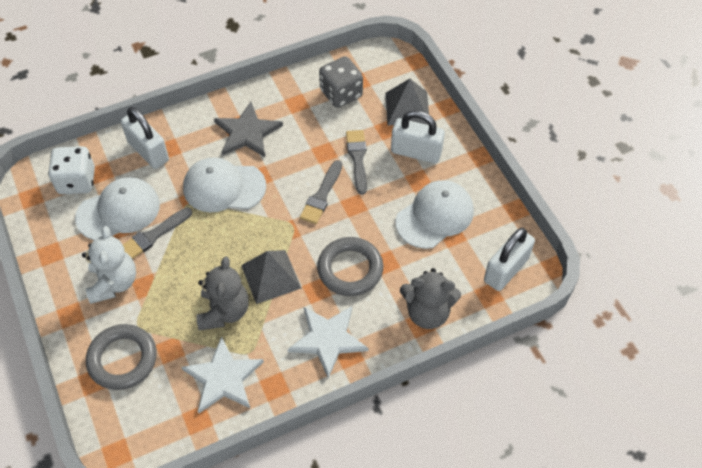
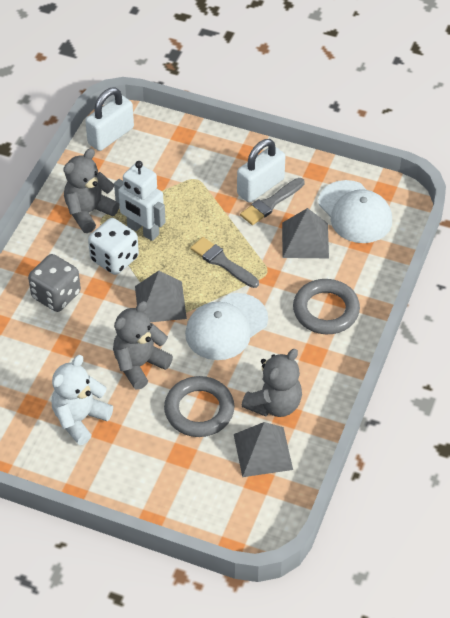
grey brush: [123,207,192,259] [300,160,342,224] [346,130,367,195] = 3 -> [190,237,259,288] [240,178,305,225] = 2
grey pyramid: [241,250,301,304] [386,79,429,125] = 2 -> [135,271,187,322] [234,422,293,477] [282,208,329,258] = 3
grey star: [214,102,283,158] = 1 -> none = 0
grey teddy bear: [196,257,249,330] [400,268,461,329] = 2 -> [63,148,120,233] [113,301,173,390] [242,349,302,417] = 3
white cap: [75,177,160,240] [183,157,266,212] [396,180,474,249] = 3 -> [185,293,268,360] [318,180,392,243] = 2
white padlock: [121,107,169,169] [391,110,445,163] [484,228,535,291] = 3 -> [85,88,134,151] [237,139,285,203] = 2
white robot: none = 0 -> [114,161,166,241] = 1
white star: [182,336,264,413] [288,306,368,378] = 2 -> none = 0

